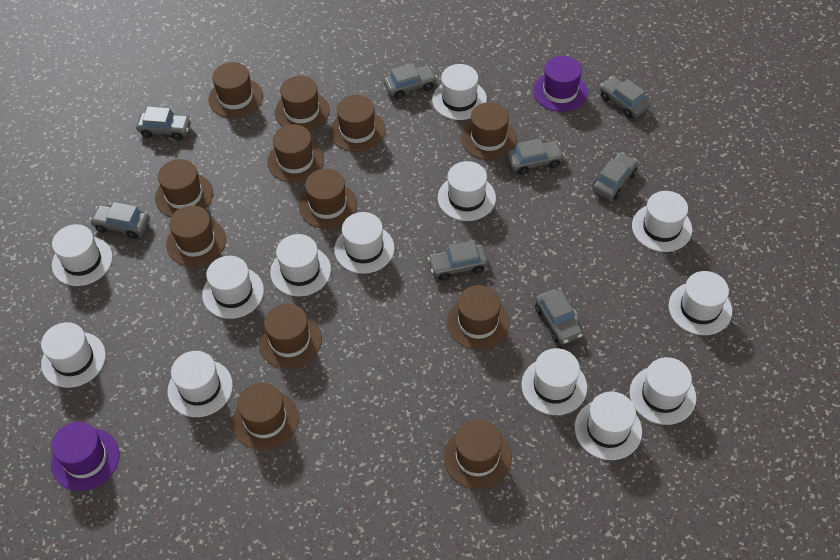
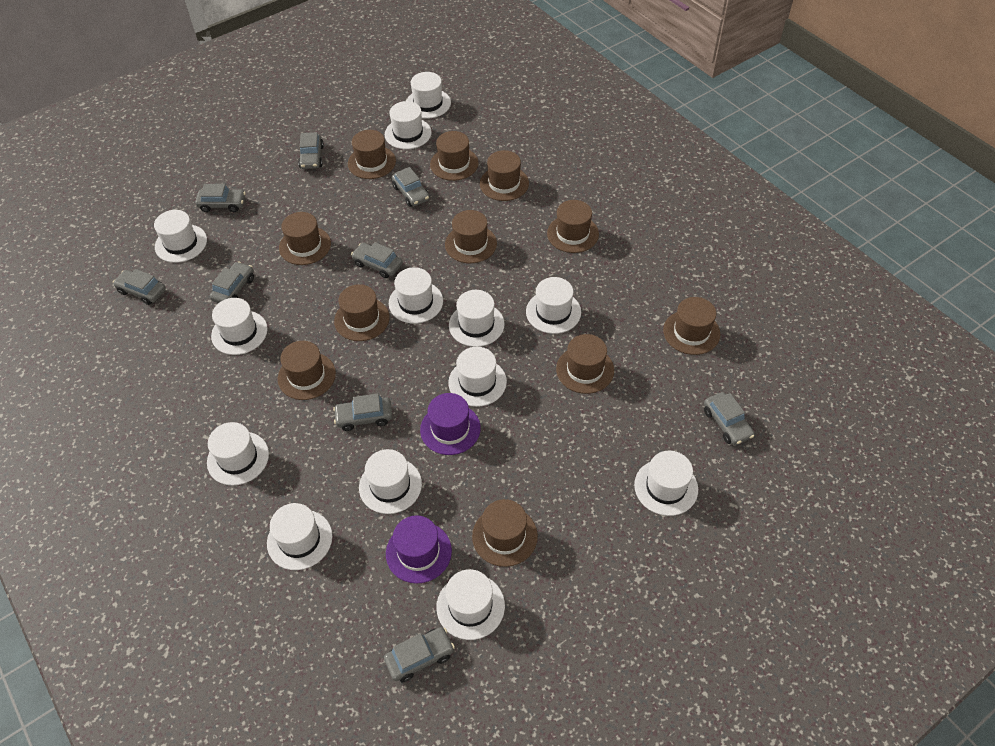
brown hat: [155,159,213,217] [166,205,226,267] [209,62,263,118] [232,383,299,450] [258,303,322,369] [267,124,324,183] [275,76,330,131] [299,169,357,229] [330,95,386,152] [444,419,512,489] [447,285,510,350] [461,102,517,160] = 12 -> [278,341,336,400] [279,212,331,265] [334,284,390,341] [348,130,396,179] [430,131,479,181] [445,210,497,263] [472,499,538,567] [480,150,529,201] [547,200,599,253] [556,334,614,394] [663,297,720,355] = 11
grey car: [90,202,150,239] [136,107,192,140] [383,63,437,99] [428,240,488,281] [507,138,565,175] [535,289,583,345] [593,152,638,199] [600,76,650,118] = 8 -> [113,269,166,305] [195,184,246,212] [210,261,254,303] [298,132,324,169] [333,393,392,431] [351,242,403,278] [384,627,455,682] [392,167,430,207] [704,392,754,445] = 9

